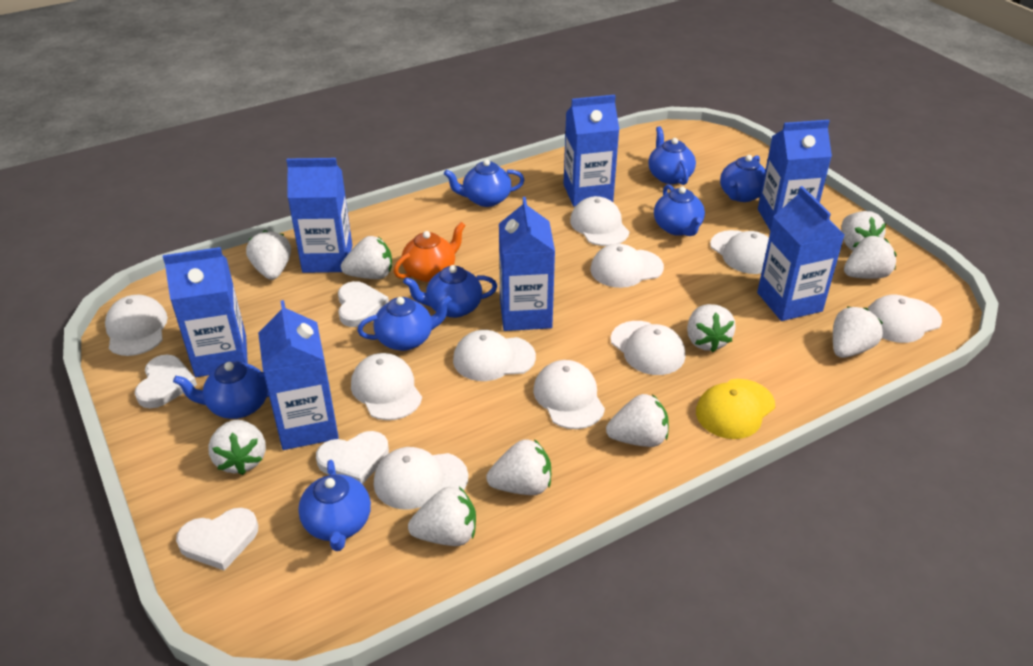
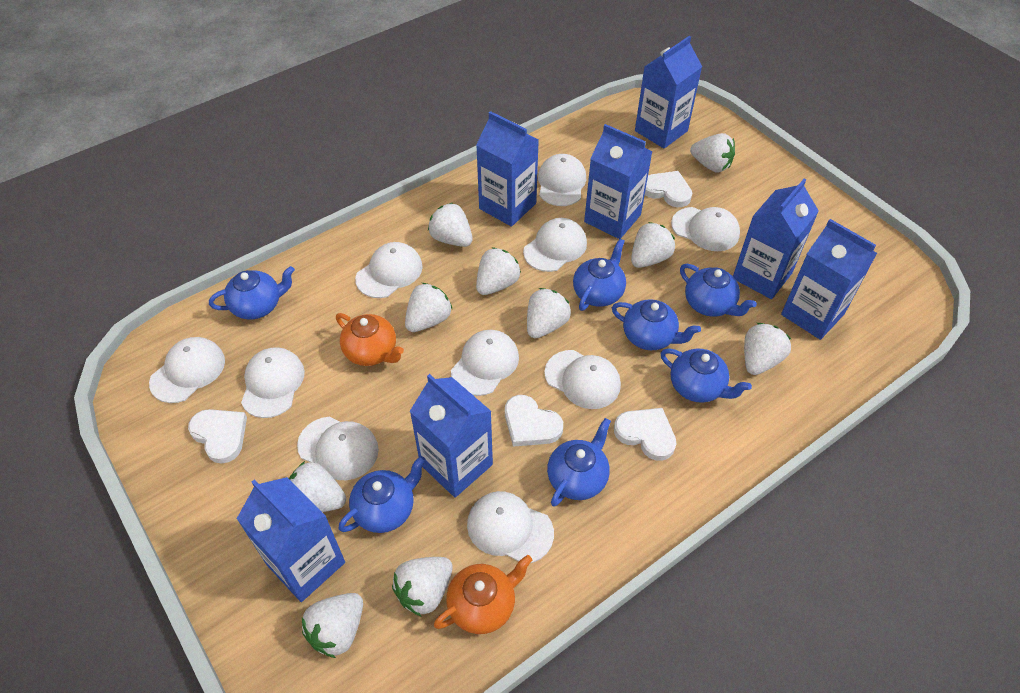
blue teapot: [173,361,269,419] [298,460,371,551] [357,295,452,351] [403,265,497,318] [444,159,524,207] [648,126,696,185] [654,185,705,236] [720,155,765,202] = 8 -> [209,266,295,320] [339,456,426,533] [547,418,611,507] [573,239,626,311] [612,299,701,350] [661,348,752,403] [680,264,757,317] = 7
orange teapot: [394,222,466,282] = 1 -> [336,313,404,366] [434,555,532,634] = 2
yellow cap: [696,379,775,439] = 1 -> none = 0

